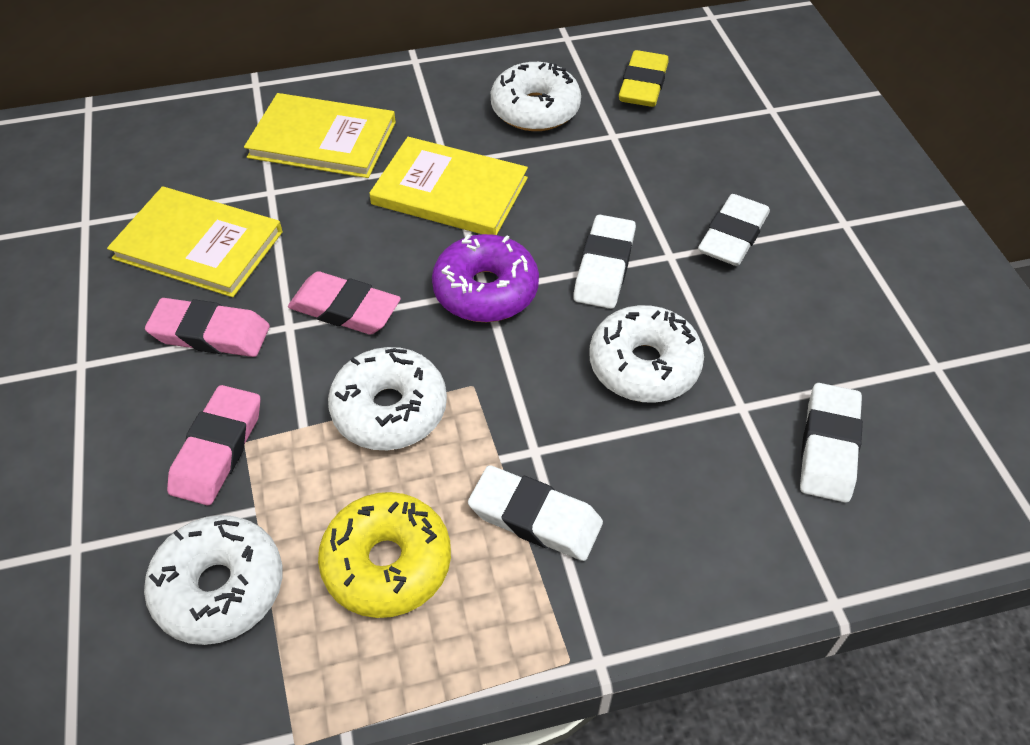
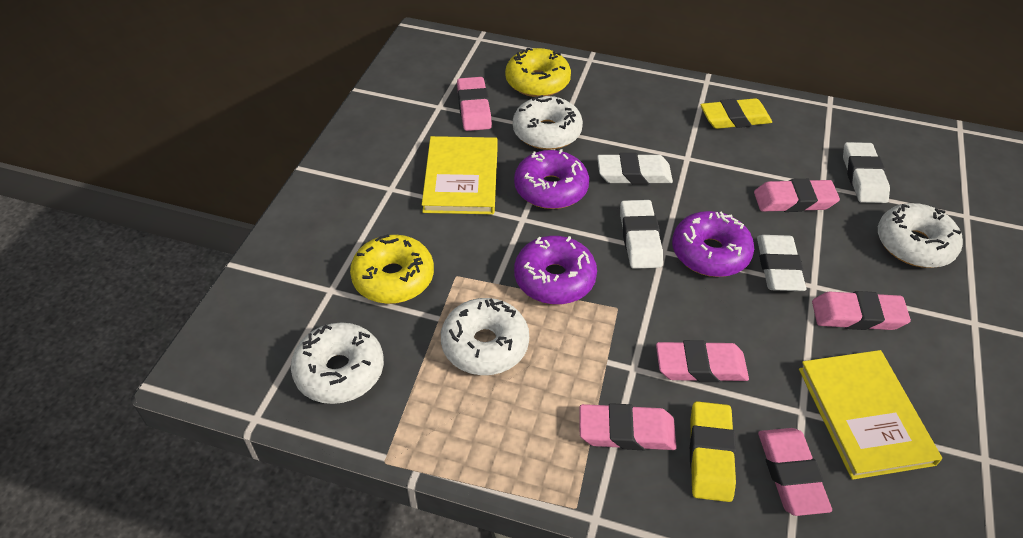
pink eraser: [145,298,270,357] [167,385,261,506] [288,271,401,335] = 3 -> [457,77,492,131] [579,403,677,450] [656,340,749,382] [754,179,840,212] [758,428,832,516] [812,291,911,330] = 6
purple donut: [432,234,539,322] = 1 -> [514,149,589,209] [514,236,597,305] [672,211,754,277] = 3
yellow book: [107,186,283,297] [244,93,396,178] [369,137,528,235] = 3 -> [422,136,498,214] [799,350,942,480] = 2
yellow donut: [318,492,451,618] = 1 -> [350,234,434,304] [505,48,571,97] = 2
yellow eraser: [619,50,669,107] = 1 -> [690,401,736,502] [700,98,772,129] = 2

